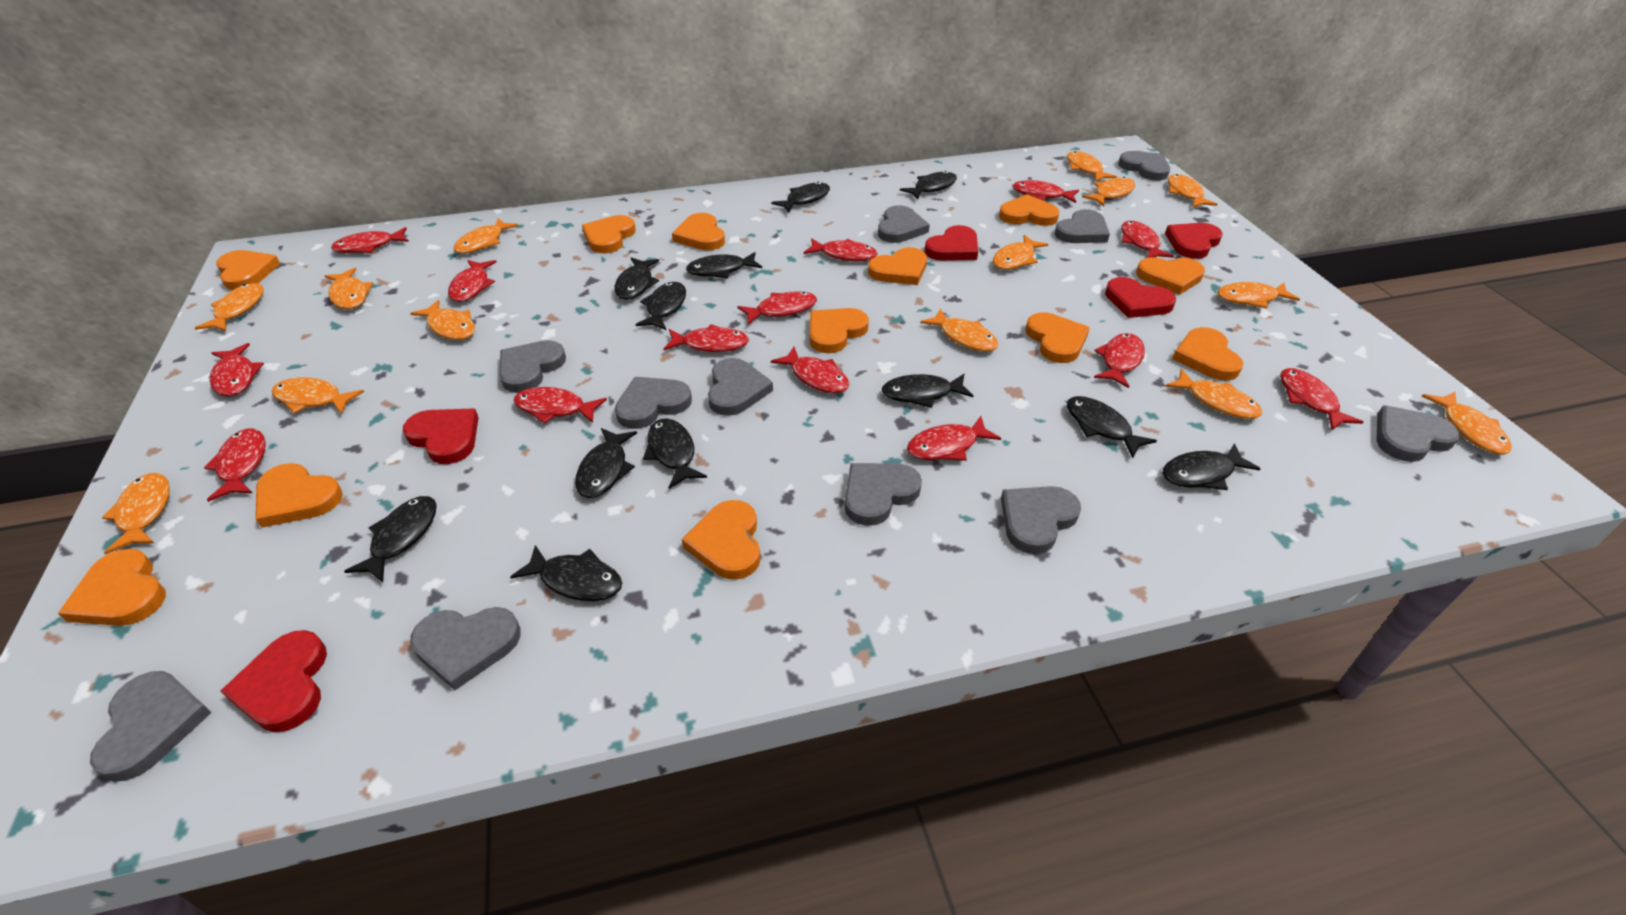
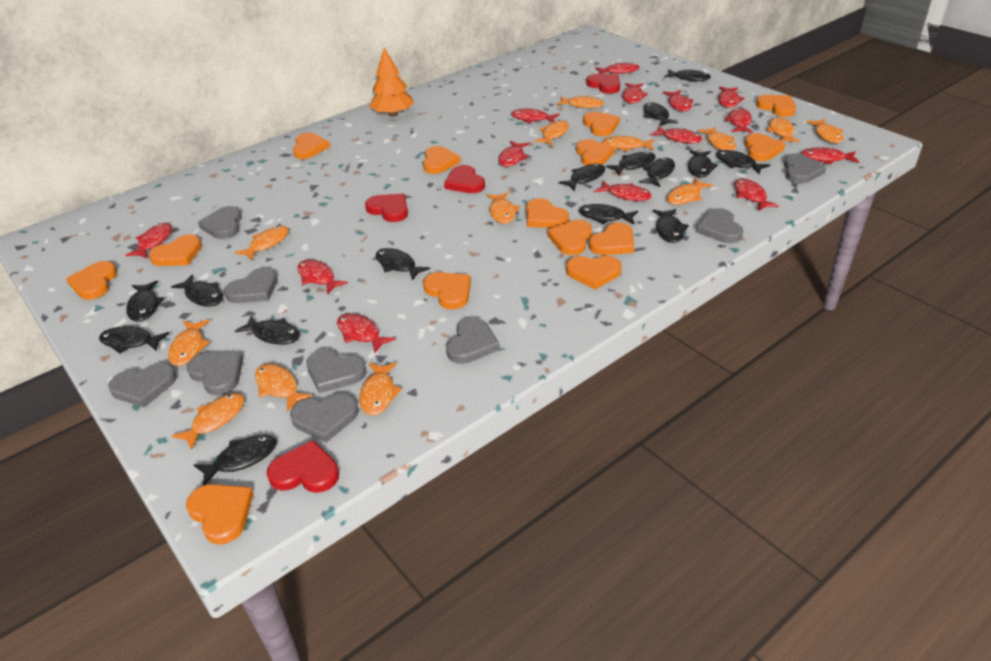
black fish: [344,496,437,582] [510,545,622,601] [575,428,637,498] [614,257,659,300] [635,282,686,330] [643,418,707,489] [686,252,762,278] [771,182,830,212] [882,374,973,408] [900,171,957,199] [1067,396,1157,458] [1163,443,1261,490] = 12 -> [99,326,170,354] [126,281,164,322] [171,275,223,307] [194,435,277,486] [235,315,300,345] [376,248,430,281] [558,163,605,191] [579,204,638,224] [606,151,655,175] [639,158,675,187] [644,102,678,126] [653,209,689,243] [664,69,711,81] [688,150,718,177] [716,150,770,174] = 15
grey heart: [90,671,211,782] [410,607,521,690] [499,340,566,393] [615,377,692,429] [708,358,773,416] [845,463,922,526] [878,205,930,243] [1001,486,1081,554] [1055,209,1110,243] [1118,151,1170,181] [1377,406,1460,462] = 11 -> [108,363,177,407] [187,353,243,396] [198,206,242,239] [224,267,277,303] [290,394,359,443] [306,349,366,393] [446,318,500,364] [696,208,743,243] [784,153,826,183] = 9
orange fish: [102,473,170,554] [195,283,264,331] [272,377,364,414] [325,268,373,309] [410,300,475,340] [454,218,519,254] [920,308,998,352] [993,235,1048,270] [1067,151,1117,182] [1082,177,1135,206] [1165,369,1262,419] [1168,174,1217,208] [1217,282,1300,308] [1421,392,1512,455] = 14 -> [168,320,210,366] [172,393,244,450] [235,226,289,260] [255,364,313,412] [359,363,402,416] [487,192,520,224] [534,120,569,145] [556,96,604,108] [603,136,654,152] [667,178,713,205] [698,127,736,151] [766,117,800,142] [806,119,844,143] = 13
orange heart: [58,549,166,626] [216,250,280,290] [255,463,343,528] [582,215,636,253] [672,213,725,251] [682,500,761,580] [810,308,869,353] [868,247,927,285] [999,194,1060,226] [1025,312,1090,363] [1136,257,1205,295] [1172,327,1243,381] = 12 -> [66,261,117,300] [149,234,202,266] [186,484,254,545] [293,133,330,159] [423,146,461,174] [423,272,471,310] [526,198,569,228] [547,220,592,255] [566,256,622,290] [576,139,615,165] [583,112,620,136] [589,222,634,255] [745,133,785,161] [756,95,796,117] = 14
orange tree: none = 0 -> [369,47,414,117] = 1
red heart: [221,630,327,732] [403,409,479,464] [924,225,978,261] [1105,277,1176,318] [1165,223,1223,259] = 5 -> [266,440,339,493] [365,194,408,222] [444,165,485,193] [586,74,620,94] = 4

